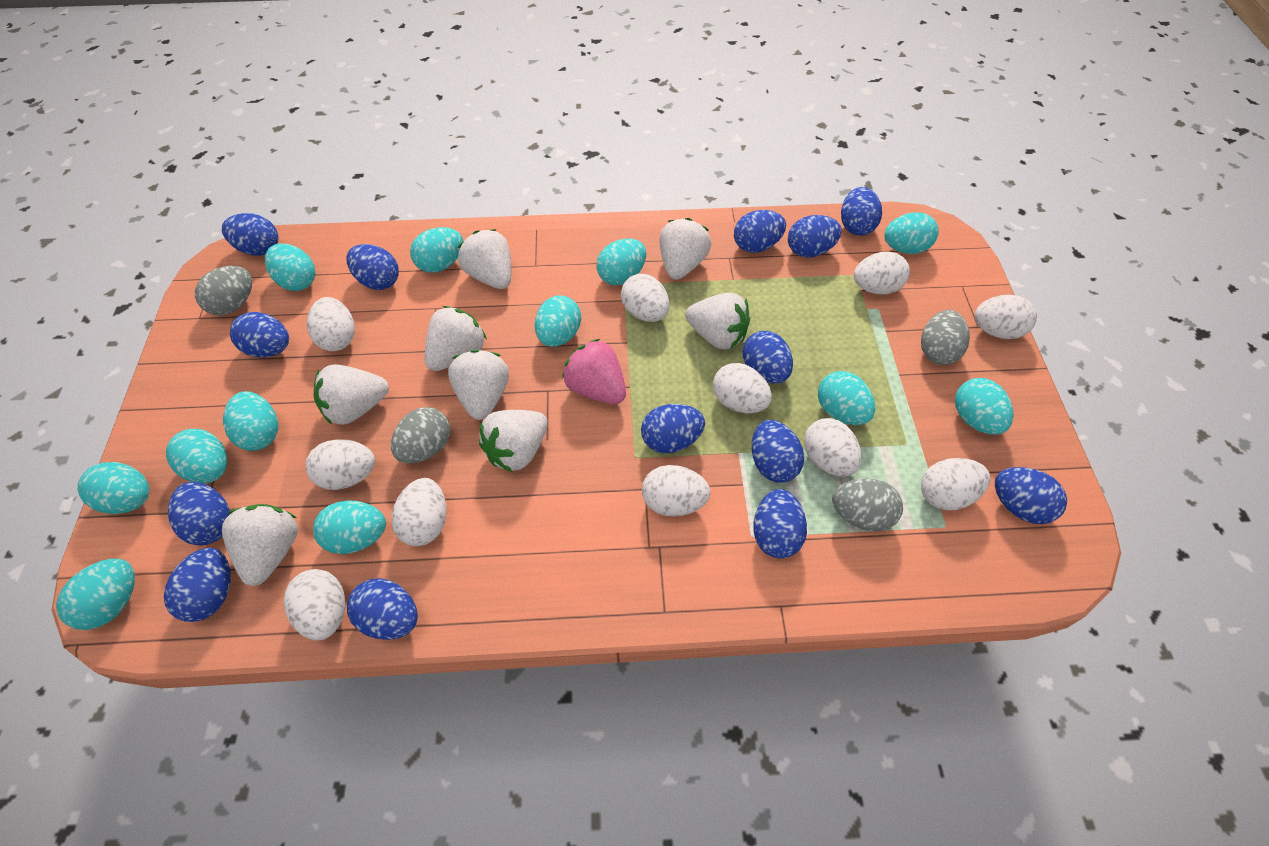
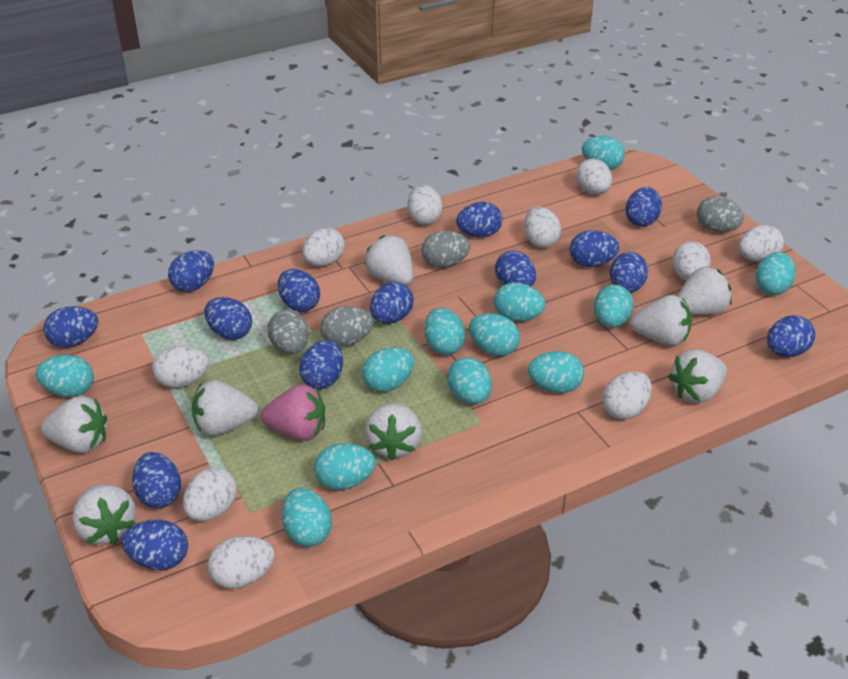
white egg: [284,569,345,640] [306,439,375,490] [307,297,355,351] [392,478,446,546] [621,274,670,322] [642,465,711,516] [713,363,772,413] [804,418,862,477] [854,252,910,295] [921,458,990,511] [975,295,1037,339] = 11 -> [152,346,209,388] [183,467,237,521] [208,536,275,589] [302,228,345,266] [408,185,443,225] [524,207,561,248] [576,158,612,195] [602,371,652,419] [672,241,711,281] [738,225,784,262] = 10

